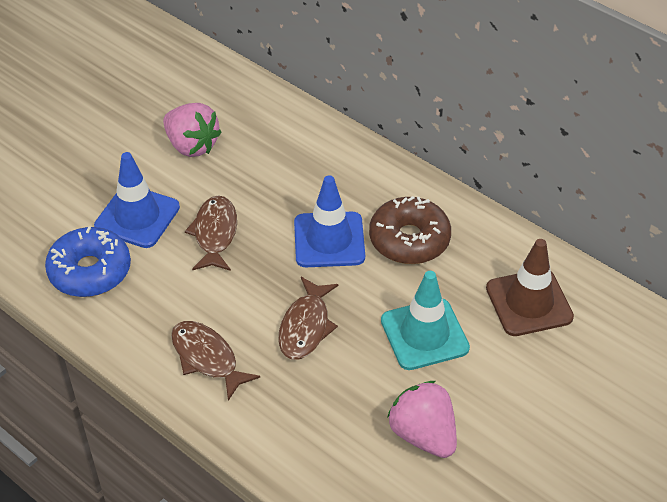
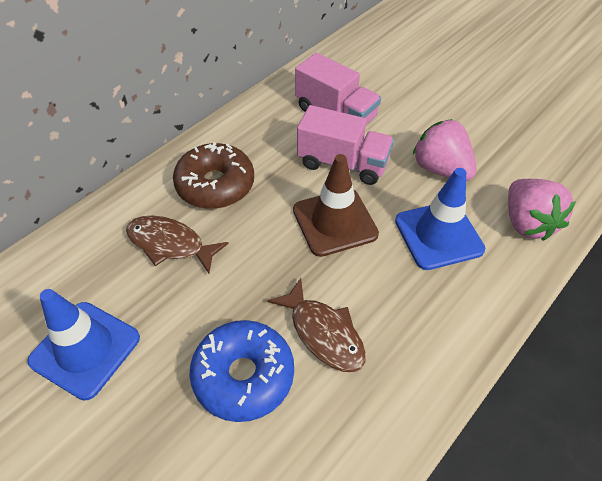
brown fish: [171,321,260,401] [185,195,237,271] [279,277,338,360] = 3 -> [126,215,229,274] [267,278,366,372] = 2
pink truck: none = 0 -> [295,53,381,125] [297,105,394,185] = 2
turquoise traffic cone: [381,271,470,370] = 1 -> none = 0

